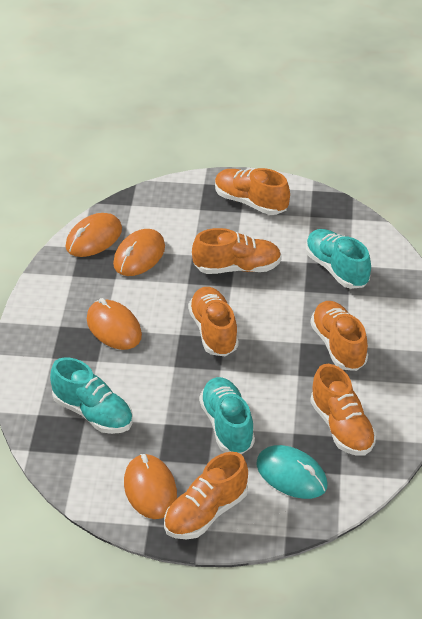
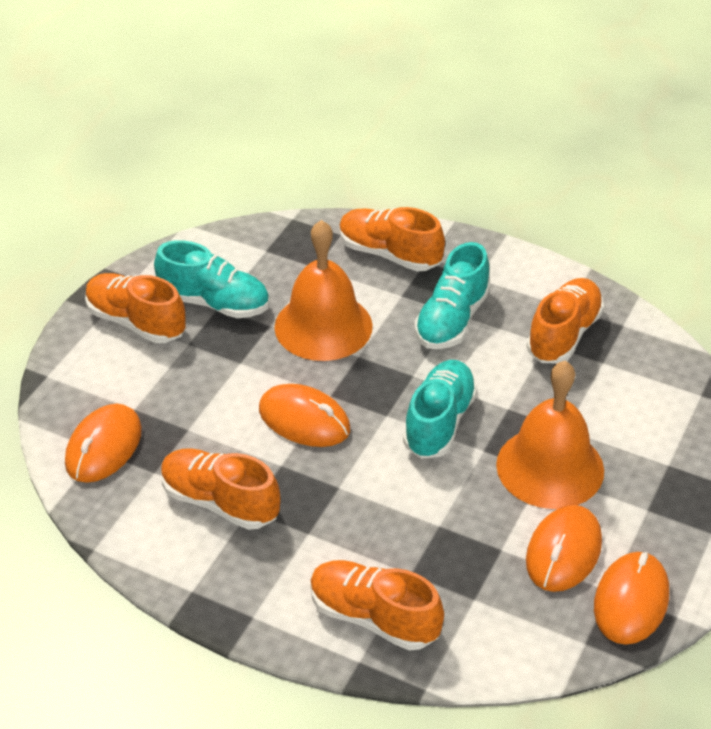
orange bell: none = 0 -> [275,220,373,361] [496,361,604,509] = 2
orange shoe: [164,452,248,539] [188,287,239,356] [192,228,282,274] [215,168,290,215] [310,301,368,371] [310,364,377,456] = 6 -> [85,273,186,343] [161,448,280,530] [310,560,444,651] [339,207,445,271] [526,278,604,364] = 5
turquoise mouse: [256,445,327,499] = 1 -> none = 0

